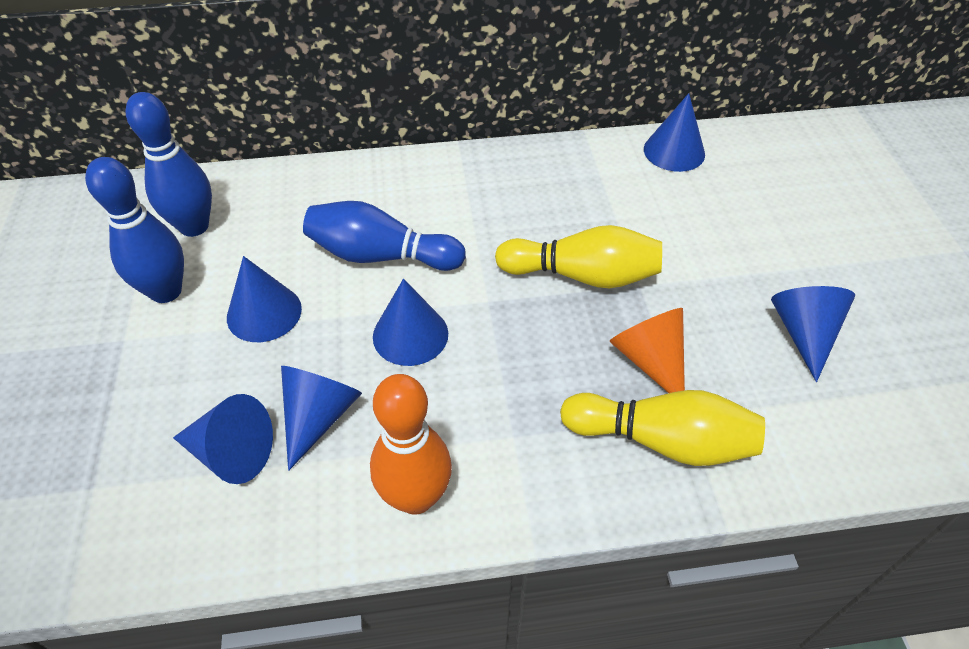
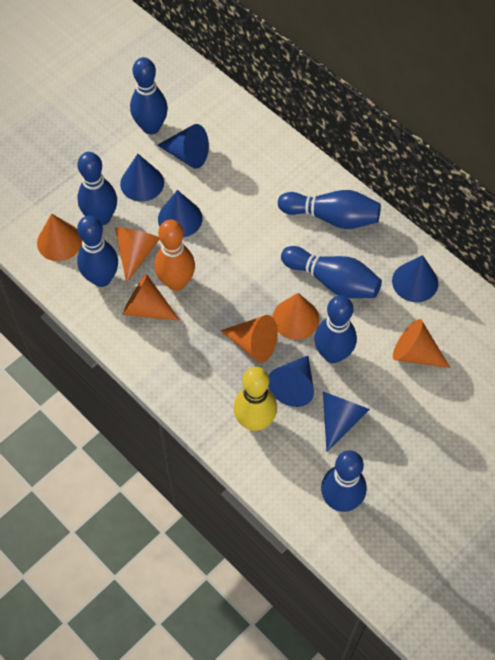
blue bowling pin: [85,157,184,303] [126,92,212,237] [303,201,466,271] = 3 -> [77,152,117,226] [77,216,118,287] [130,57,168,135] [278,190,381,229] [281,246,382,298] [314,295,357,363] [321,450,367,512] = 7
orange cone: [609,308,685,393] = 1 -> [37,214,82,261] [115,227,160,283] [123,274,180,321] [220,315,277,363] [272,293,319,340] [393,319,450,368] = 6
yellow bowling pin: [495,225,662,289] [560,390,765,466] = 2 -> [234,367,277,431] = 1

